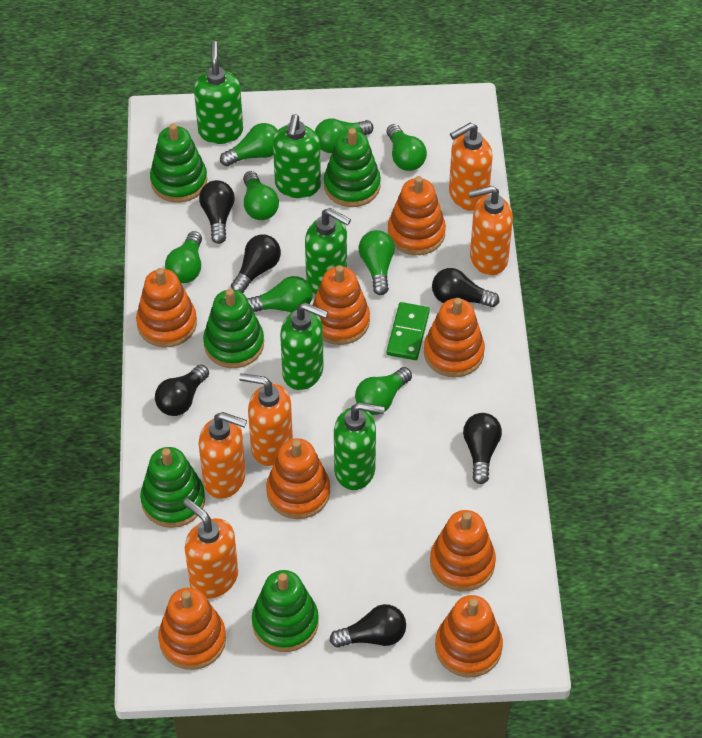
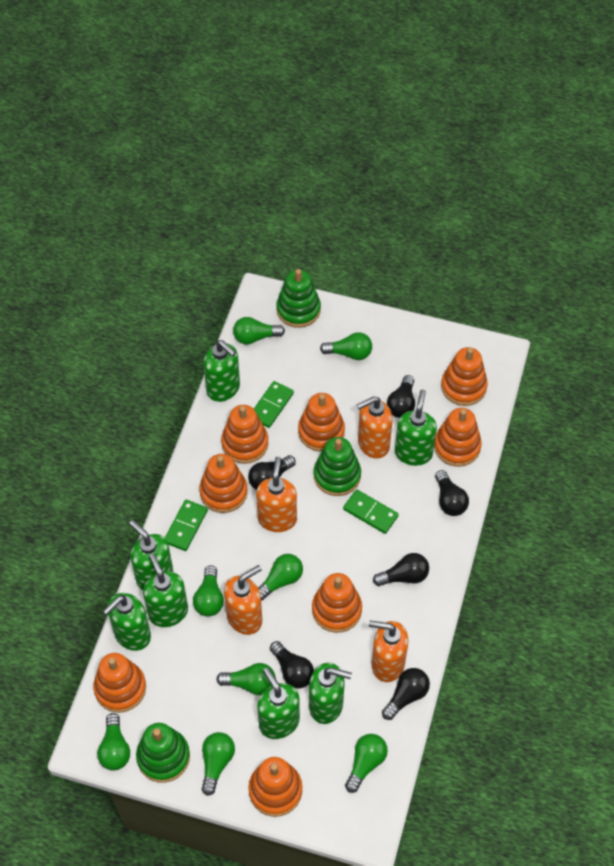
green domino: [387,302,430,360] = 1 -> [165,499,208,551] [254,381,294,428] [343,489,399,534] = 3
green soap dispenser: [194,41,243,144] [273,114,321,198] [280,302,328,390] [305,208,351,294] [334,402,385,490] = 5 -> [103,593,151,651] [129,520,173,590] [143,553,188,627] [203,340,240,402] [257,668,300,739] [309,663,352,724] [395,390,437,466] = 7
green stacking toy: [140,447,205,528] [150,123,207,203] [203,289,264,368] [252,570,319,652] [324,128,381,207] = 5 -> [136,723,190,783] [276,269,321,328] [314,437,361,496] = 3
orange soap dispenser: [183,498,238,599] [199,412,247,499] [239,373,293,466] [449,123,493,211] [468,186,513,275] = 5 -> [224,565,262,635] [256,457,297,532] [357,396,393,459] [369,620,409,682] = 4

